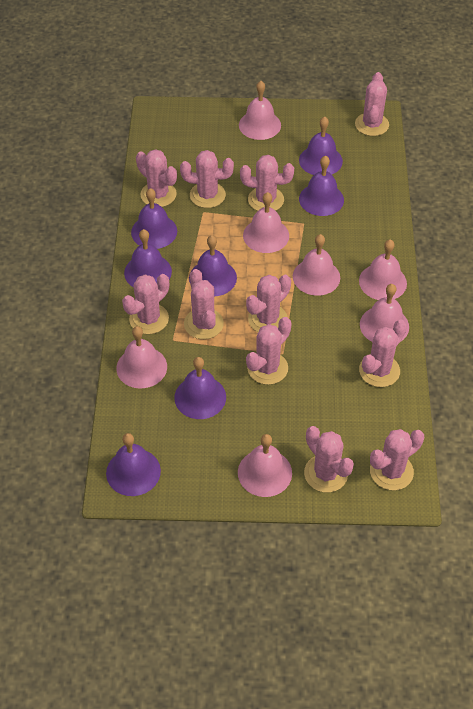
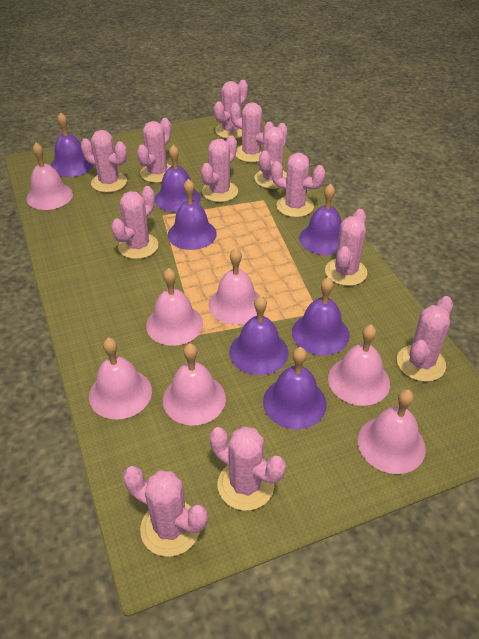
pink cactus: [122,274,169,334] [136,149,177,207] [180,150,234,208] [184,269,224,339] [240,155,294,211] [246,275,291,332] [246,317,292,385] [304,426,354,493] [355,72,389,136] [359,319,407,387] [370,429,424,490] = 11 -> [81,130,127,193] [111,186,158,259] [123,466,208,557] [137,118,171,183] [201,135,238,202] [210,426,285,511] [214,80,248,139] [230,102,274,162] [254,123,287,189] [271,153,325,217] [325,209,367,286] [397,296,453,382] = 12

